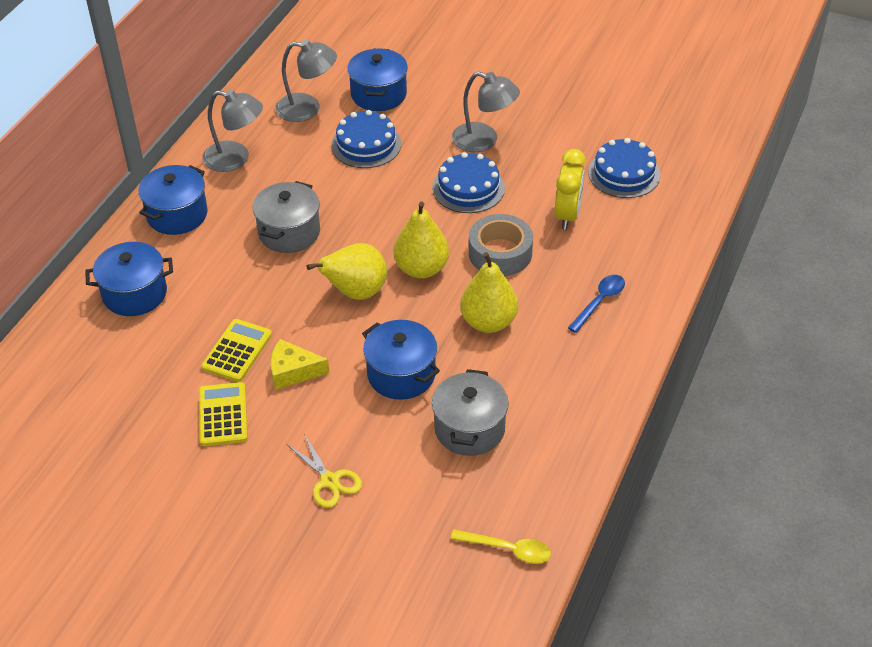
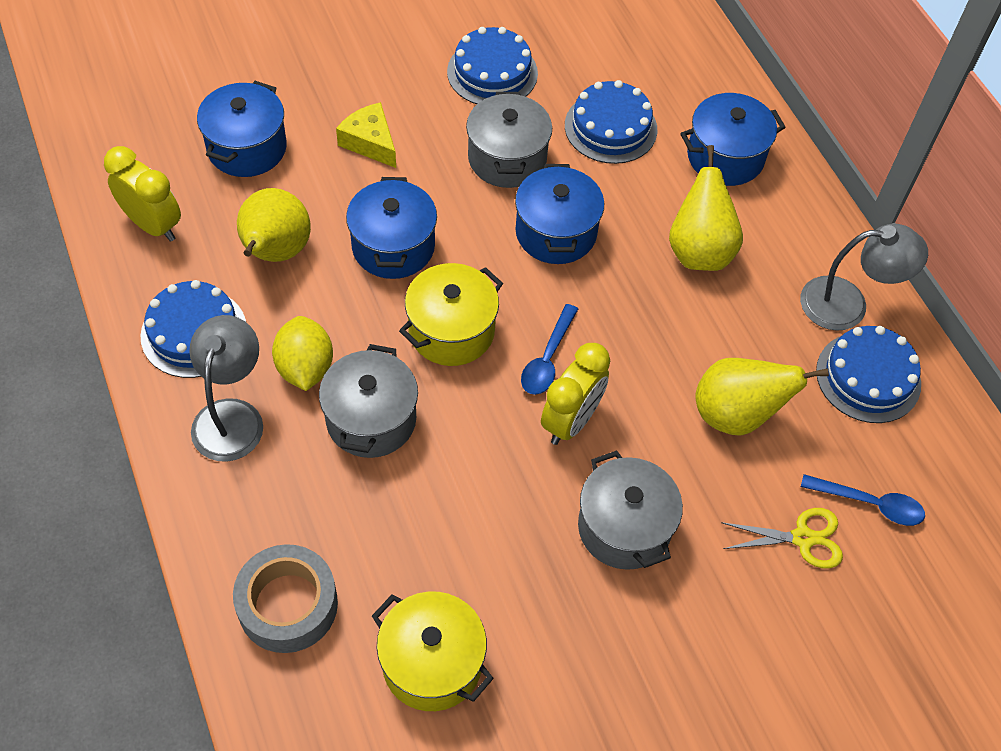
blue cake: [331,110,401,168] [432,152,505,213] [588,138,660,198] = 3 -> [140,280,246,378] [447,27,538,104] [565,80,657,164] [816,326,921,423] = 4
blue spoon: [568,275,625,333] = 1 -> [521,304,578,395] [801,474,925,526] = 2
grey lamp: [203,89,263,172] [275,39,337,122] [452,72,520,152] = 3 -> [189,315,263,462] [800,224,928,331] = 2
grey pot: [253,181,320,253] [432,369,508,456] = 2 -> [319,344,418,458] [466,92,552,188] [578,450,683,570] = 3
yellow calculator: [199,382,248,446] [201,319,272,382] = 2 -> none = 0
yellow clock: [555,149,586,230] = 1 -> [104,146,181,242] [541,343,610,445] = 2
yellow lemon: none = 0 -> [272,316,333,391] = 1
yellow pot: none = 0 -> [372,591,494,711] [399,263,503,366] = 2
yellow spoon: [451,529,551,564] = 1 -> none = 0

